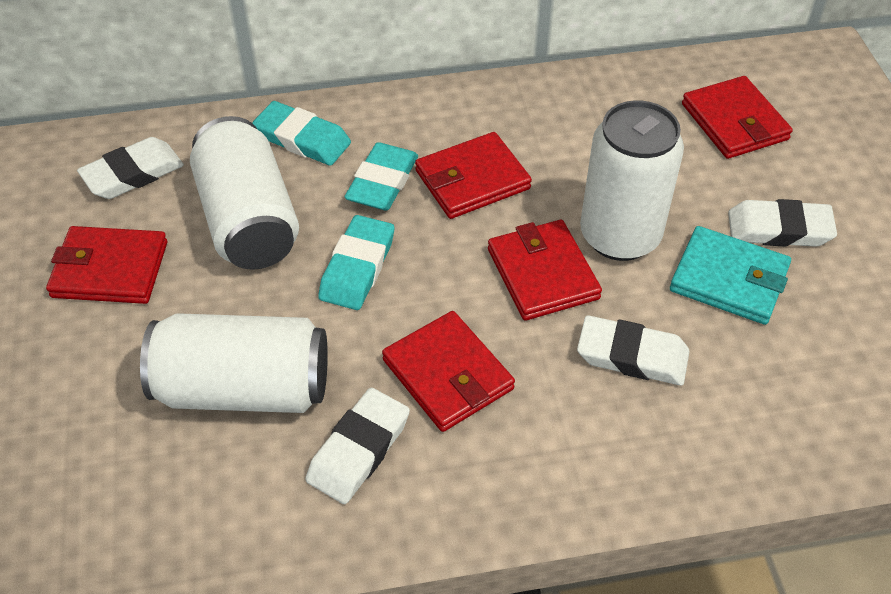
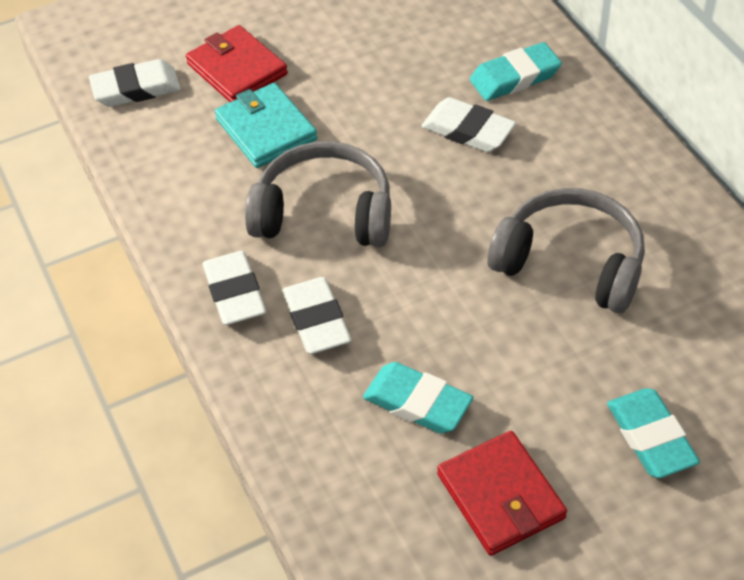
grey headphones: none = 0 -> [245,141,391,247] [487,188,645,313] = 2
red wallet: [46,226,167,304] [382,311,515,432] [415,132,532,219] [488,220,602,321] [682,76,793,159] = 5 -> [186,25,288,102] [437,431,567,556] = 2
white can: [140,313,328,413] [190,116,299,270] [580,100,684,261] = 3 -> none = 0

